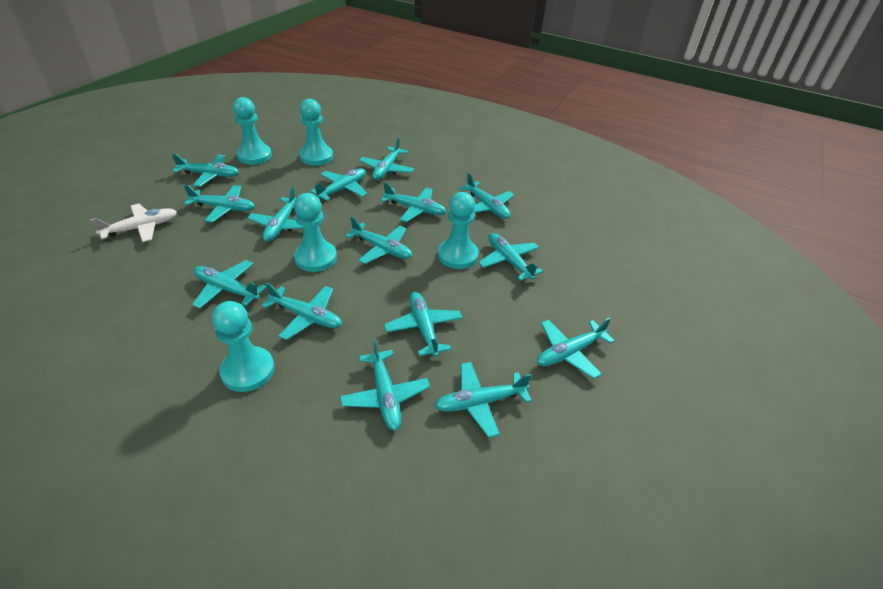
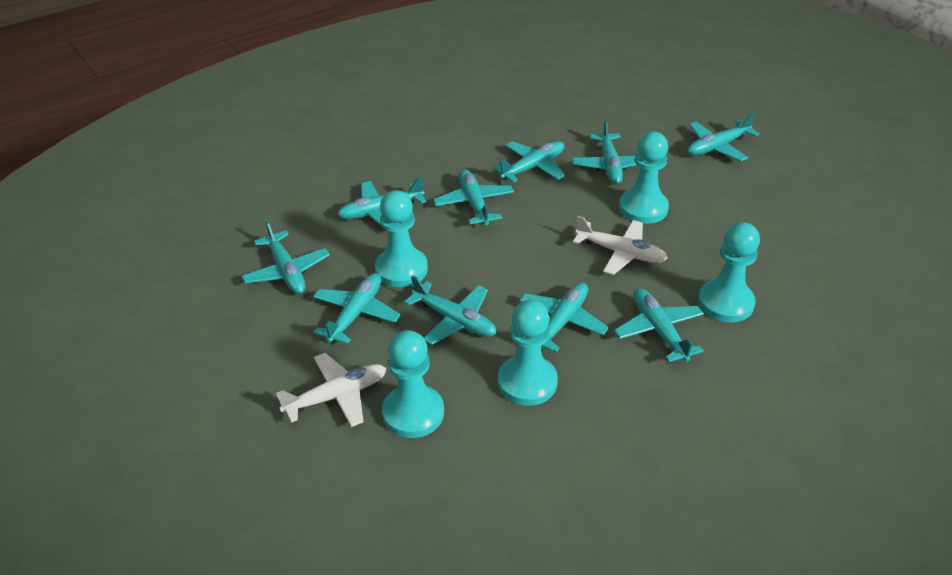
turquoise plane: [172,154,239,187] [184,185,255,223] [192,260,266,309] [247,187,303,242] [262,283,342,340] [310,168,367,201] [340,339,430,431] [345,216,412,264] [359,137,414,180] [381,182,446,222] [384,292,463,357] [435,362,532,438] [459,173,514,219] [478,233,543,281] [537,317,615,379] = 15 -> [241,220,330,294] [313,273,401,344] [337,177,426,225] [404,275,497,345] [433,169,514,225] [493,141,565,183] [519,282,609,353] [572,119,637,185] [614,288,704,362] [688,112,759,161] = 10
white plane: [90,204,177,242] = 1 -> [276,353,387,427] [573,216,668,275] = 2

